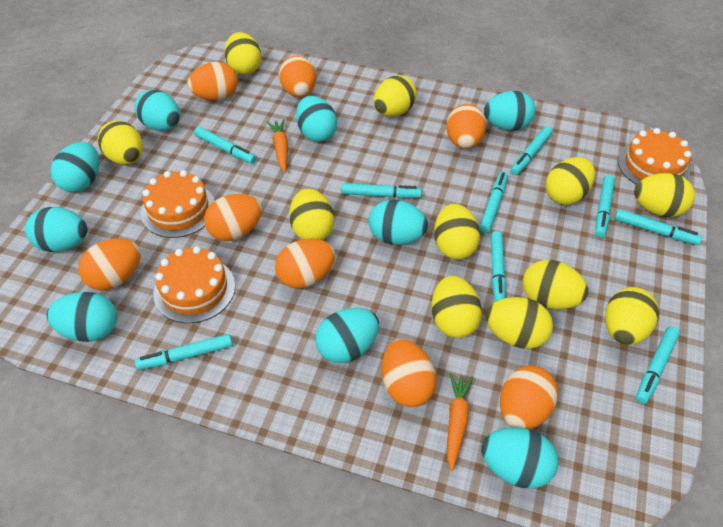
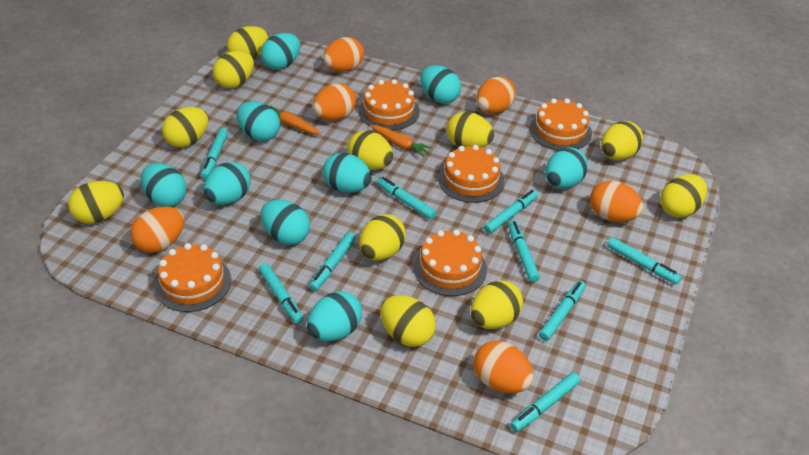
orange cake: [141,170,215,238] [153,246,235,323] [618,128,692,185] = 3 -> [155,243,231,312] [359,79,420,130] [414,229,487,296] [438,145,505,203] [530,98,592,151] = 5
orange egg: [78,239,141,290] [188,62,238,101] [204,194,262,241] [275,239,335,289] [279,56,316,97] [382,339,437,407] [446,104,486,149] [500,366,558,429] = 8 -> [130,207,184,253] [313,83,356,121] [323,37,364,72] [474,341,534,393] [476,77,516,114] [590,180,644,222] = 6

